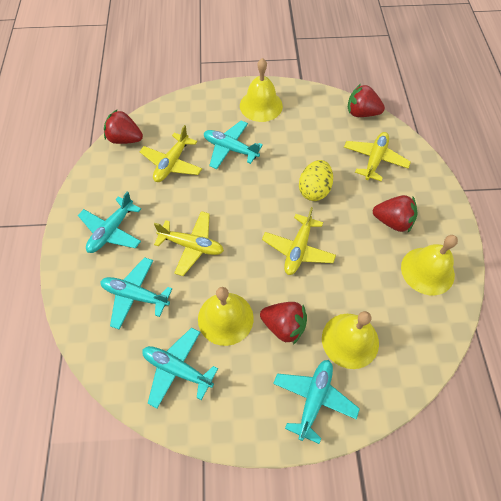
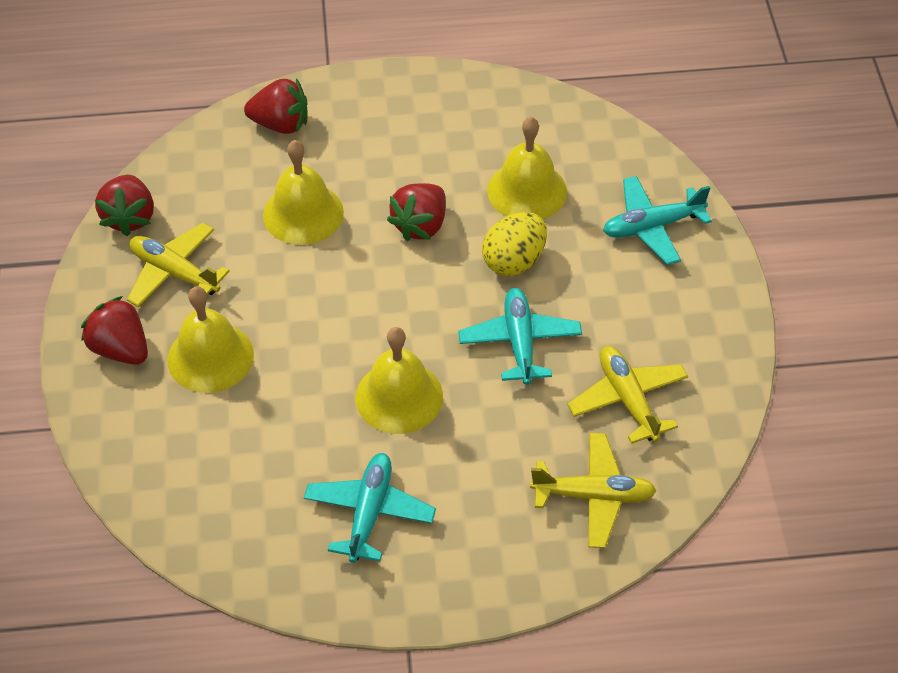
turquoise plane: [78,191,141,253] [100,257,172,330] [142,327,218,409] [204,121,263,169] [273,360,360,444] = 5 -> [304,453,436,563] [458,288,582,385] [603,176,712,265] = 3
yellow plane: [139,125,202,182] [154,211,224,276] [262,207,336,275] [344,132,411,181] = 4 -> [127,223,230,307] [530,433,657,548] [567,346,688,444] = 3

